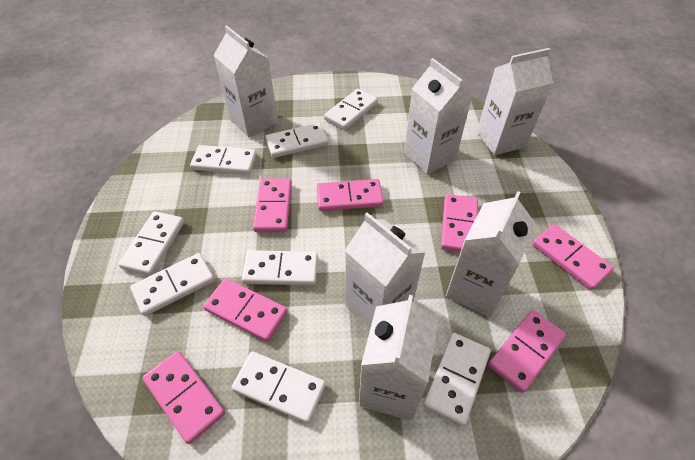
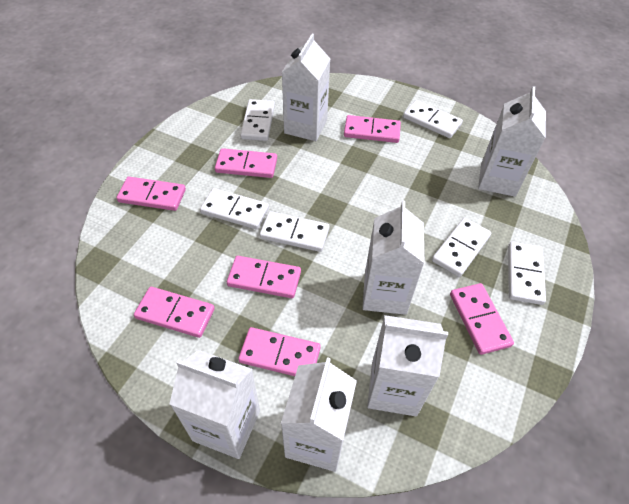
white domino: [119,211,184,276] [130,253,214,316] [190,145,257,175] [231,351,326,423] [242,250,318,286] [265,123,329,158] [324,89,378,130] [424,333,491,426] = 8 -> [200,188,269,229] [240,99,275,141] [260,211,329,252] [403,100,463,138] [432,218,491,277] [508,242,546,305] = 6

